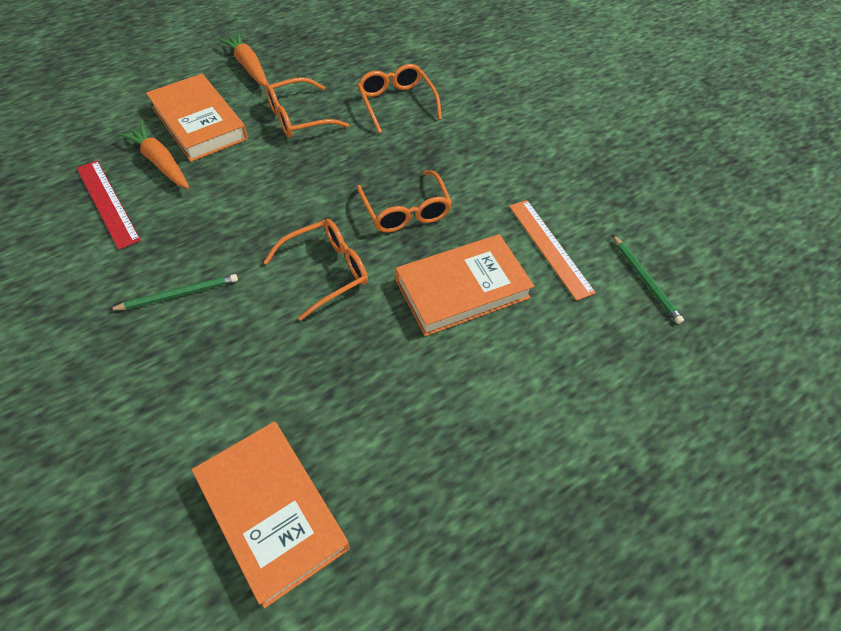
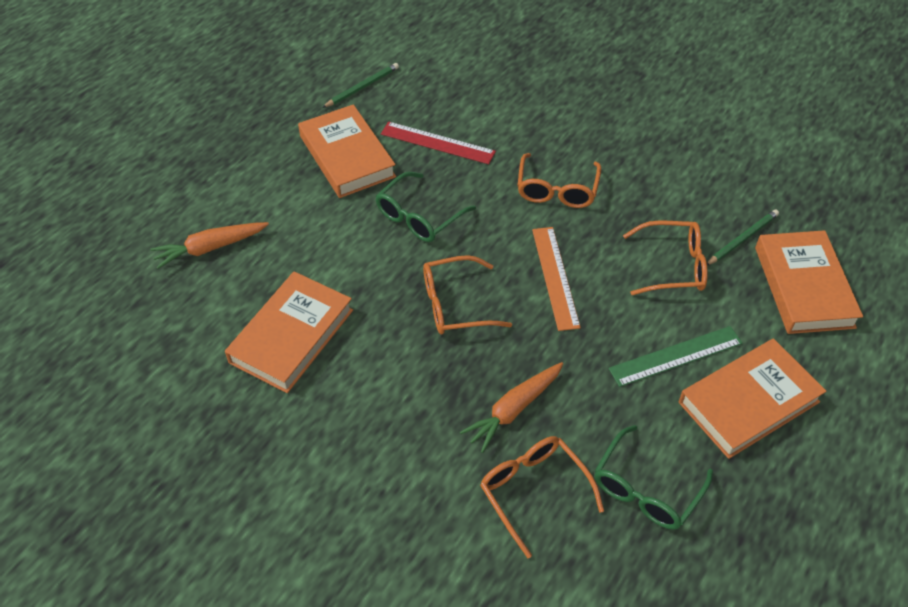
green glasses: none = 0 -> [375,172,476,242] [595,425,713,530] = 2
green ruler: none = 0 -> [608,326,742,387] = 1
orange book: [146,74,248,162] [192,422,350,608] [396,234,534,336] = 3 -> [225,271,353,393] [298,104,396,198] [679,339,826,459] [755,230,863,334] = 4

